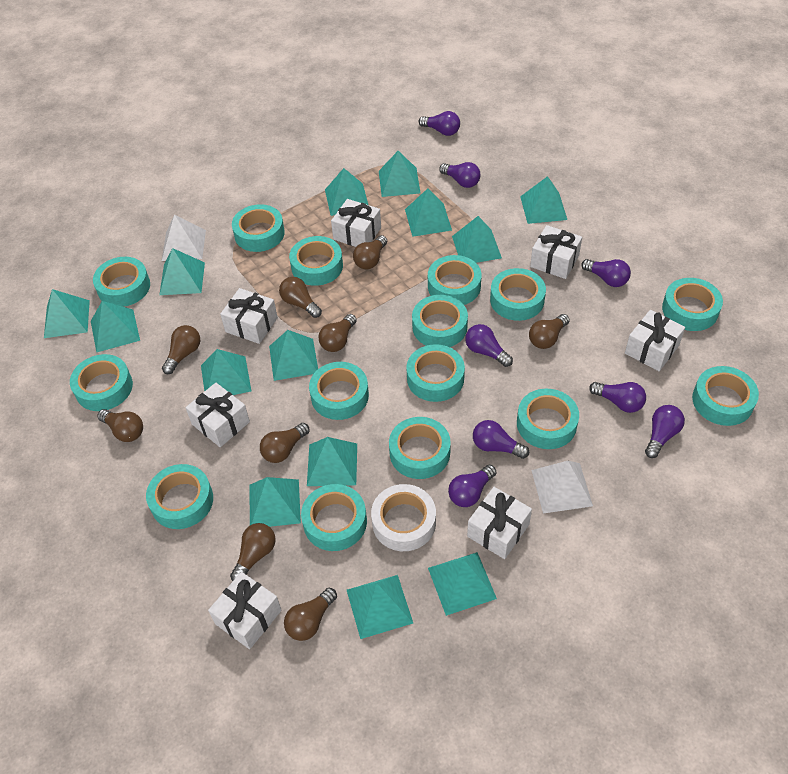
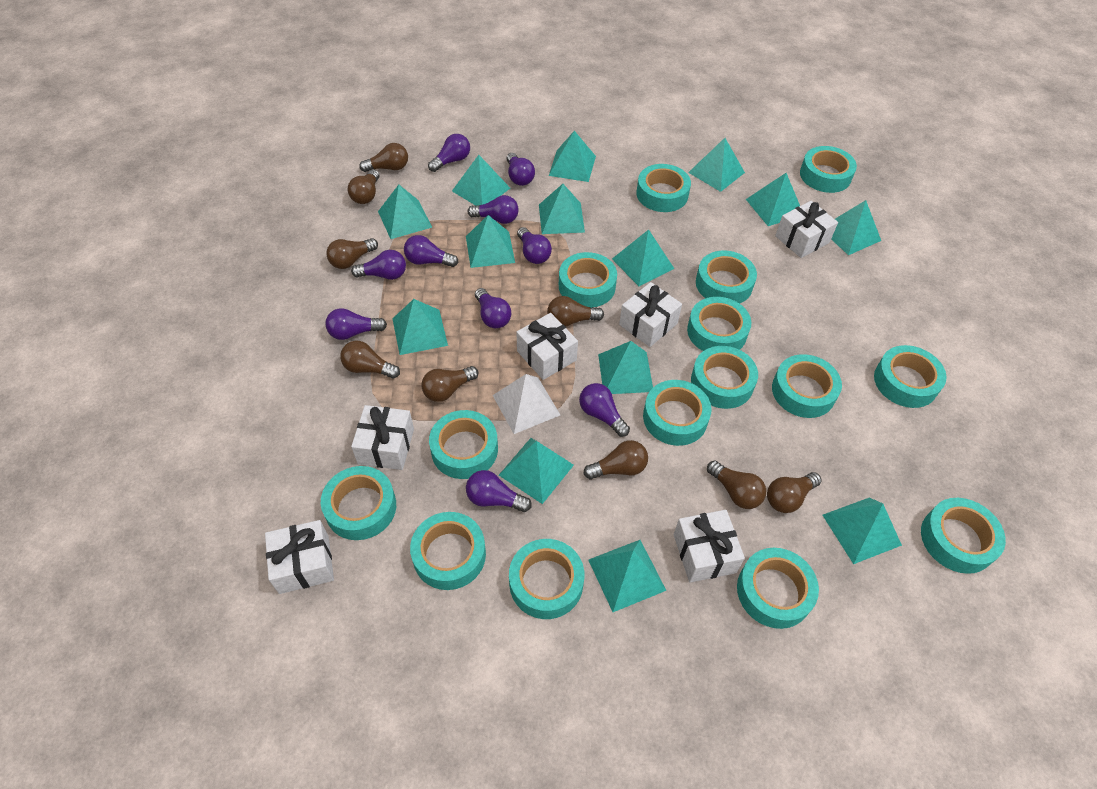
purple light bulb: [419,111,460,136] [439,162,481,188] [448,465,496,507] [465,324,513,367] [473,420,529,459] [581,259,631,287] [589,382,646,413] [645,405,685,458] = 8 -> [325,308,387,340] [351,250,406,280] [404,235,458,267] [428,134,470,172] [466,470,532,512] [467,195,519,224] [475,288,511,328] [507,153,535,186] [517,227,552,264] [579,383,630,437] = 10
white gift: [185,383,250,447] [208,572,282,649] [220,288,278,344] [331,199,381,247] [467,487,532,559] [530,225,582,279] [625,310,685,371] = 7 -> [265,520,334,594] [351,405,414,470] [516,313,578,380] [619,282,682,347] [673,510,745,583] [775,201,838,258] = 6
white pyramid: [162,214,206,261] [531,461,593,514] = 2 -> [493,374,560,434] = 1
white tape: [371,484,436,551] = 1 -> none = 0

